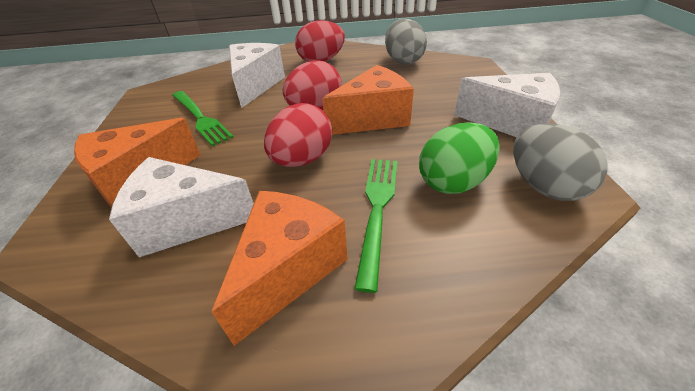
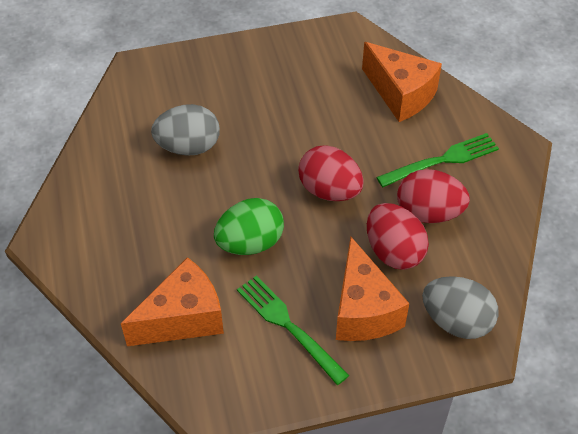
white cheese: [109,157,254,257] [229,43,285,108] [454,73,560,137] = 3 -> none = 0

